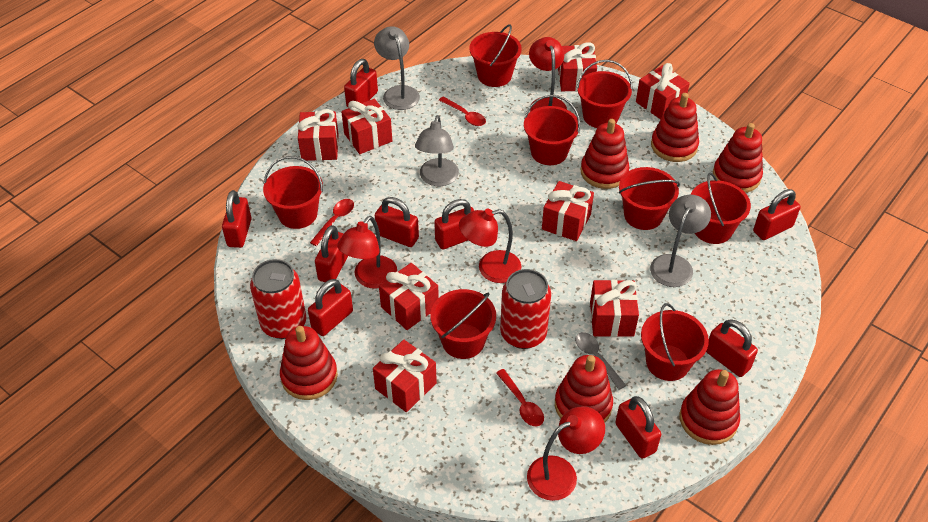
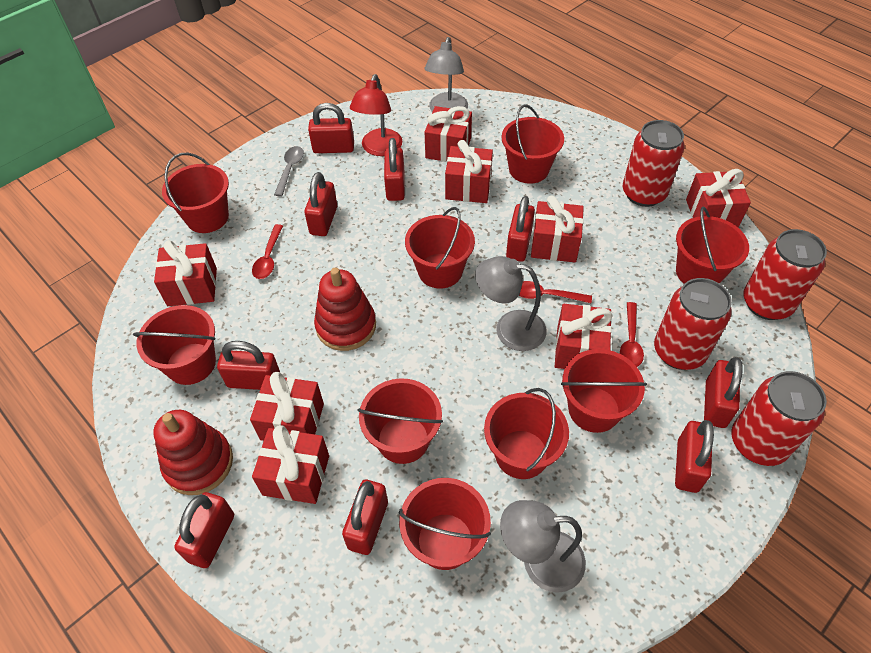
red bucket: [263,156,323,229] [431,289,496,359] [469,24,522,87] [524,95,580,165] [576,60,633,128] [619,167,680,230] [641,303,709,381] [691,172,751,244] = 8 -> [133,305,216,385] [162,153,229,233] [358,378,443,464] [399,478,491,570] [405,207,475,288] [484,388,569,479] [502,104,564,184] [561,349,647,433] [676,206,749,284] = 9
red can: [250,259,306,339] [500,269,551,349] = 2 -> [623,120,685,207] [654,278,732,370] [731,371,827,466] [743,229,827,320] = 4
red lamp: [337,216,397,289] [459,209,521,283] [527,406,605,501] [529,37,567,112] = 4 -> [350,74,402,156] = 1
red stacking toy: [280,326,338,400] [555,355,613,423] [580,119,629,189] [651,93,699,162] [680,369,740,445] [713,123,763,193] = 6 -> [153,410,233,495] [314,268,376,351] = 2

